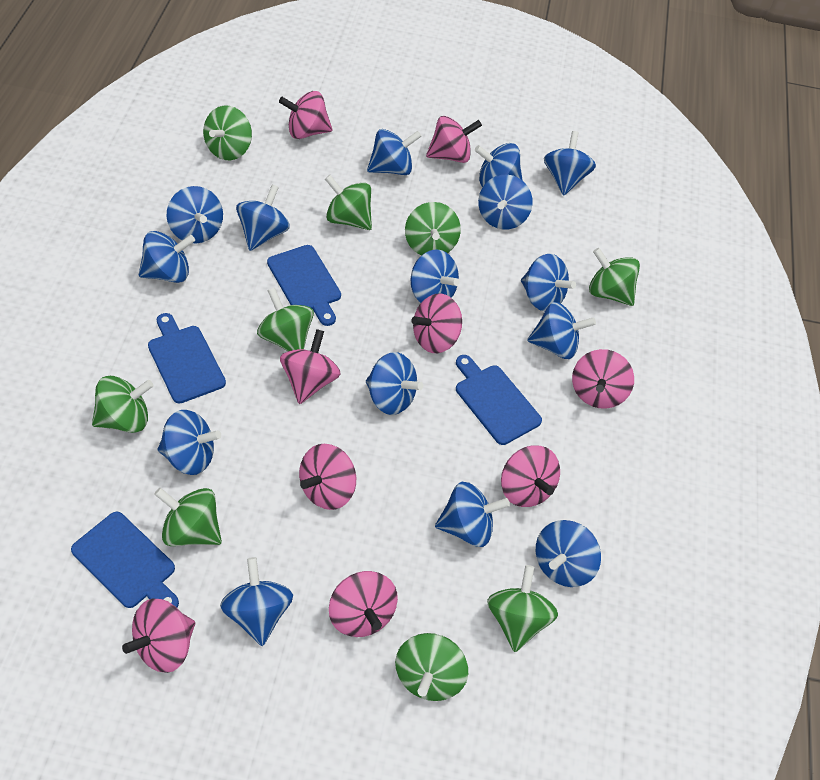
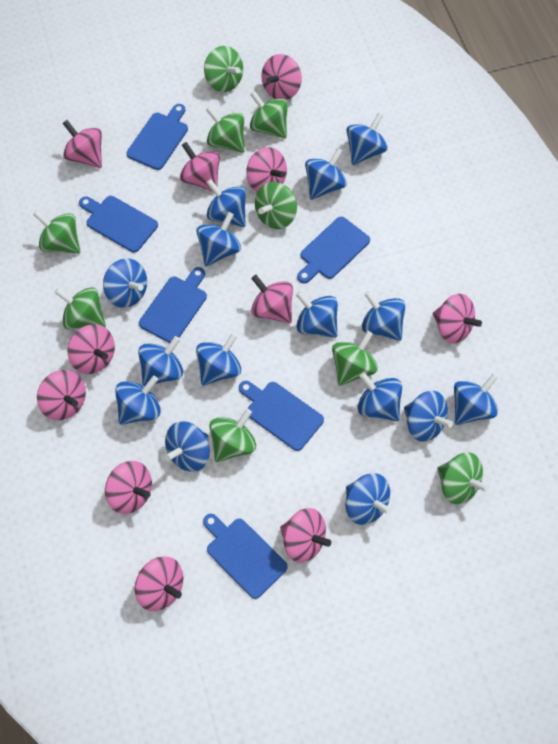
blue cutting board: [71,512,179,608] [148,313,226,404] [267,245,341,326] [456,355,542,445] = 4 -> [79,196,158,253] [126,104,188,170] [139,267,207,343] [203,514,288,599] [239,381,324,451] [297,217,370,284] = 6
pink spinning top: [122,599,195,673] [279,91,333,139] [280,329,341,404] [299,444,356,510] [329,571,398,637] [411,294,462,353] [426,116,482,163] [501,446,560,507] [572,349,634,409] = 9 -> [37,370,86,420] [63,120,102,168] [68,324,115,374] [105,461,152,514] [135,557,183,611] [180,142,220,192] [246,147,287,192] [251,275,293,323] [261,54,302,100] [280,508,331,563] [433,294,482,343] = 11

